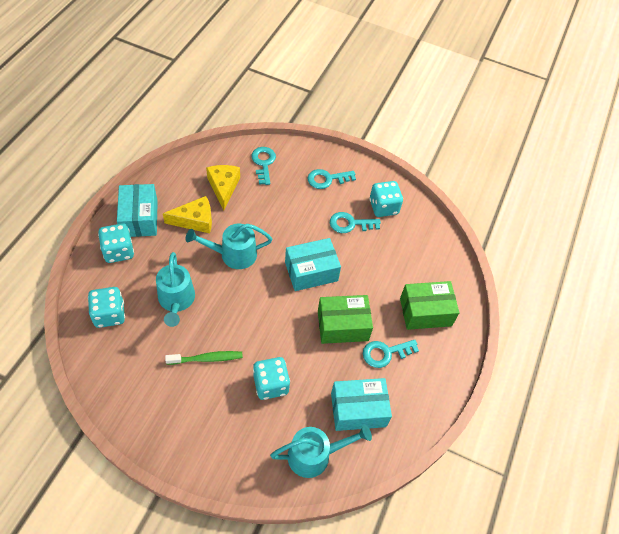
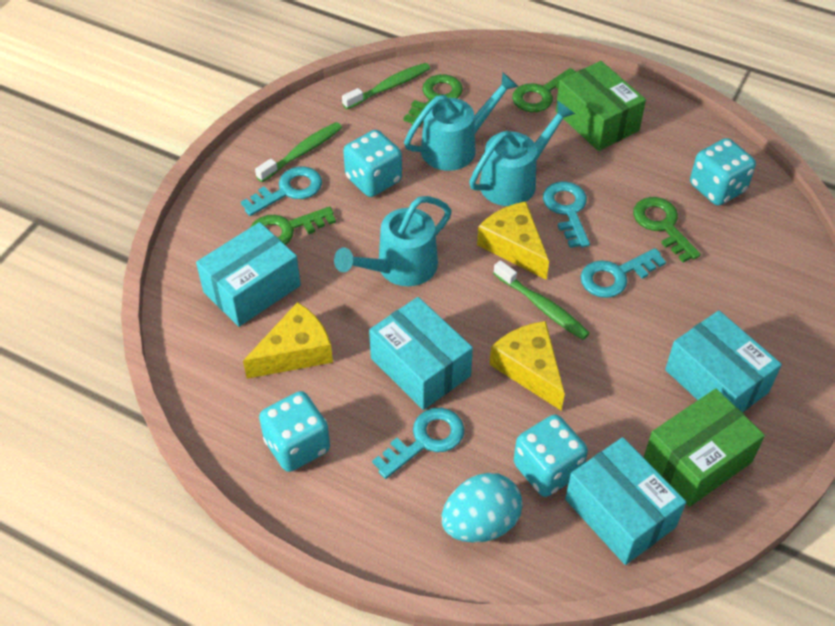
green key: none = 0 -> [250,206,336,245] [404,74,463,127] [512,68,576,112] [633,197,701,262] = 4
green toothbrush: [165,351,243,365] = 1 -> [255,122,342,182] [342,63,430,109] [493,260,590,340] = 3
turquoise box: [117,184,158,237] [285,238,341,291] [331,378,392,431] = 3 -> [196,222,301,327] [369,297,473,410] [565,437,686,565] [665,310,782,412] = 4
turquoise egg: none = 0 -> [442,473,523,543] = 1
yellow cheese: [163,196,212,233] [206,165,240,210] = 2 -> [243,302,333,379] [477,201,549,280] [490,321,565,411] = 3

